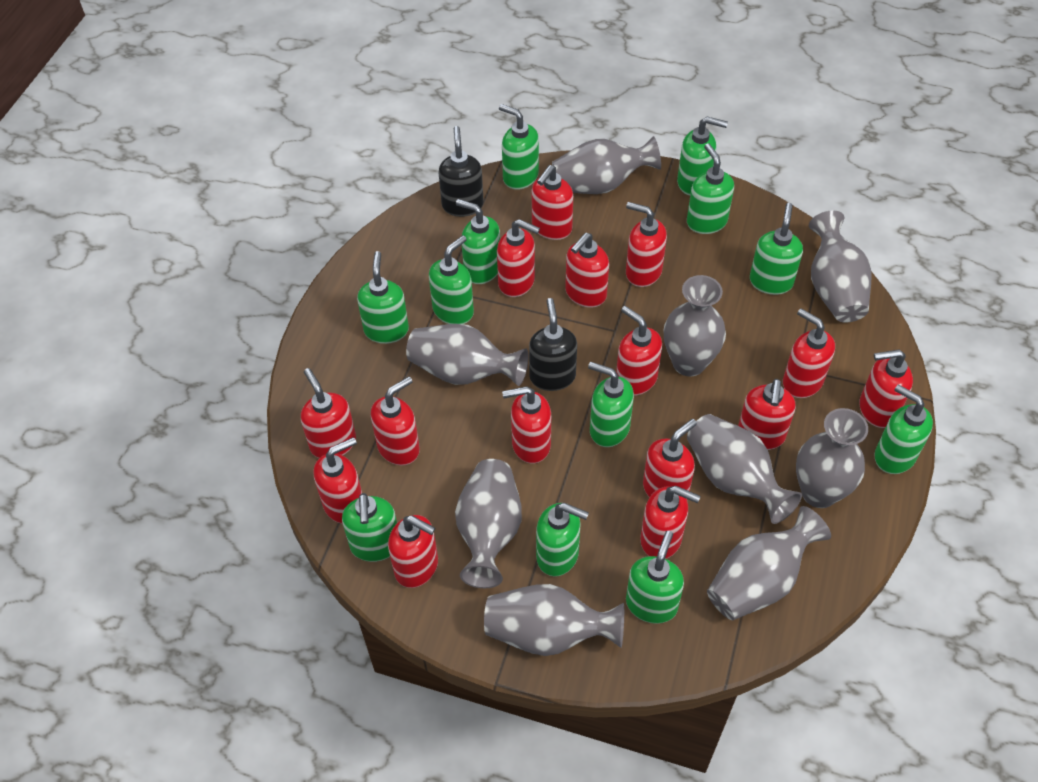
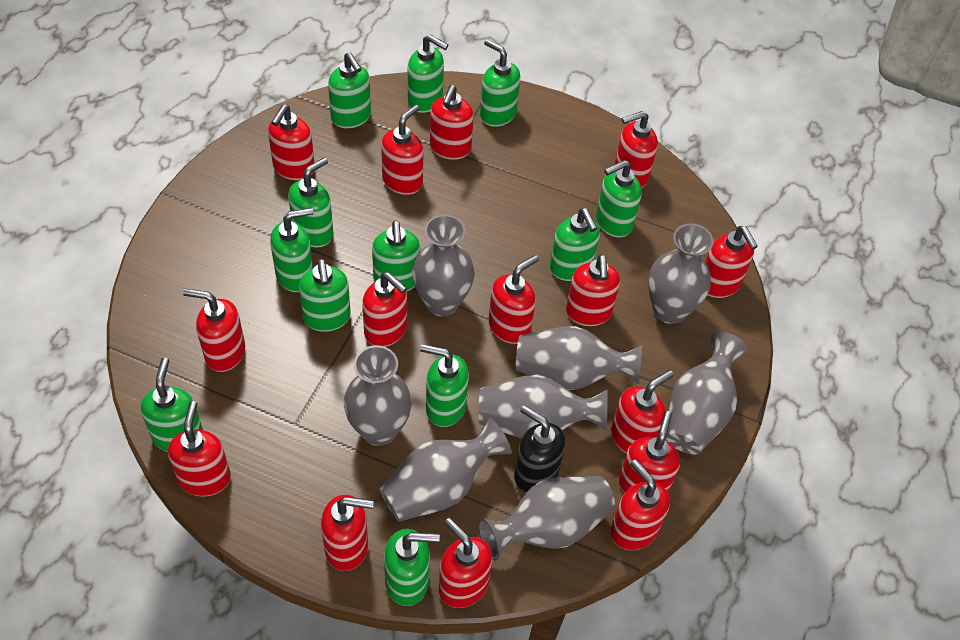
black soap dispenser: [438,126,484,217] [529,298,577,391] = 2 -> [514,405,565,493] = 1
grey vase: [406,324,528,386] [455,459,522,588] [484,584,624,656] [552,136,661,194] [664,275,726,376] [687,414,802,524] [707,506,831,620] [796,408,868,508] [809,211,872,323] = 9 -> [344,345,412,446] [379,418,512,522] [412,215,475,316] [478,476,615,561] [479,375,608,439] [516,326,642,390] [648,223,714,324] [666,332,748,455] = 8

